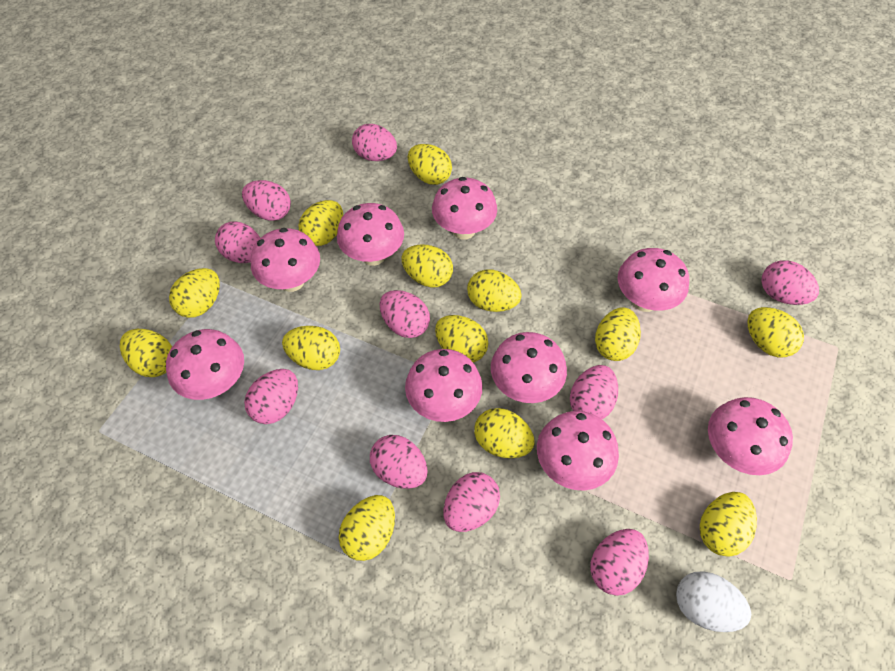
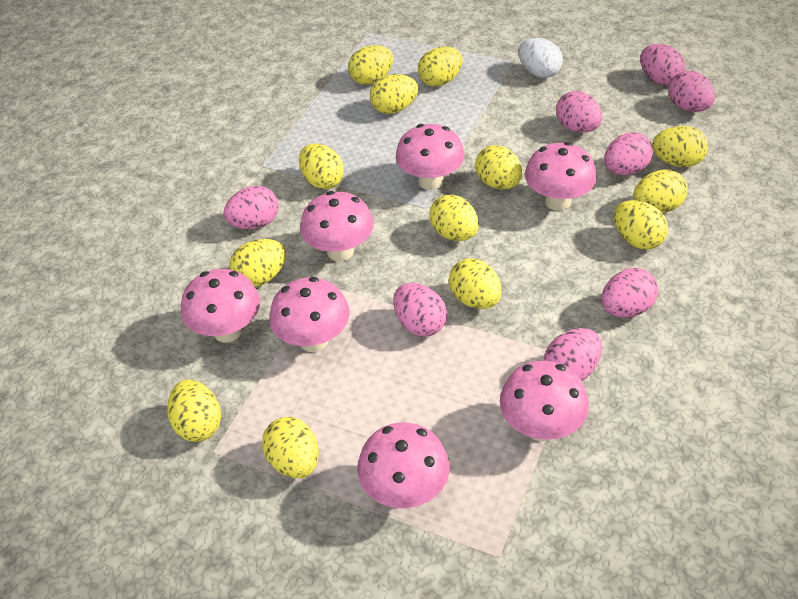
pink egg: [215,221,260,263] [242,180,291,221] [244,369,298,424] [352,124,397,161] [370,435,428,489] [380,290,430,338] [443,472,500,532] [570,365,618,419] [590,529,649,596] [761,260,819,305] = 10 -> [223,186,279,229] [393,283,447,337] [544,328,602,381] [556,91,602,133] [601,268,658,317] [604,132,653,175] [640,44,685,86] [668,71,715,112] = 8
pink mushroom: [166,329,244,400] [251,228,320,292] [337,203,404,266] [405,349,482,422] [432,177,497,240] [491,332,567,403] [537,411,619,491] [618,248,689,312] [708,397,793,475] = 9 -> [181,269,260,343] [269,277,350,352] [300,191,374,261] [357,422,450,508] [396,124,465,190] [500,361,589,441] [525,142,597,211] = 7

